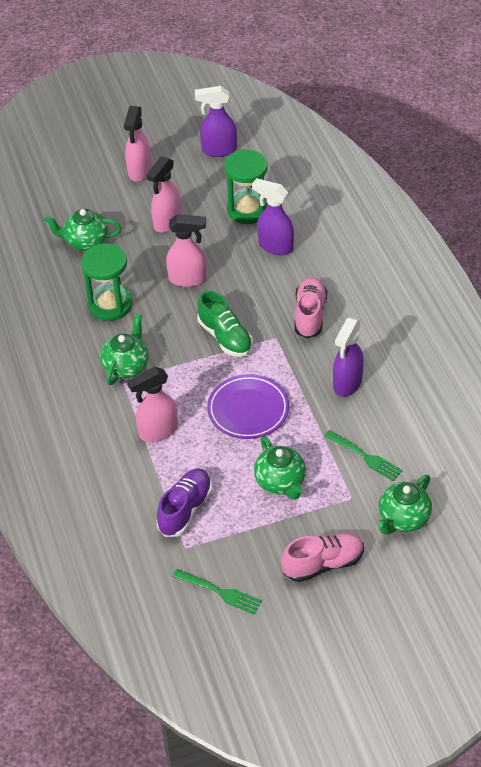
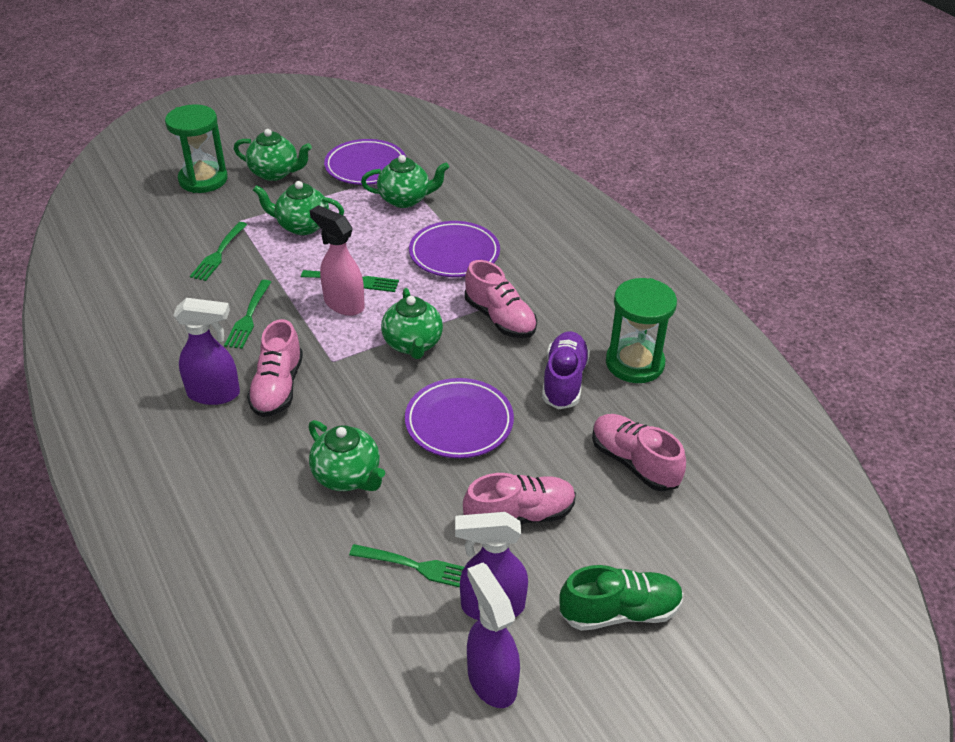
green fork: [173,569,262,614] [324,430,403,481] = 2 -> [190,222,248,281] [224,280,271,349] [301,270,399,292] [349,544,464,587] = 4
green teapot: [44,209,121,251] [100,314,149,385] [254,436,306,500] [377,475,432,535] = 4 -> [234,129,312,181] [253,181,344,235] [308,420,385,491] [361,155,449,208] [381,288,443,359] = 5
pink shoe: [281,533,364,582] [294,277,327,339] = 2 -> [247,319,303,417] [463,473,576,525] [465,260,537,338] [592,414,686,492] = 4
pink spray bottle: [124,106,152,182] [127,367,178,442] [146,156,182,233] [166,214,207,287] = 4 -> [310,205,365,316] = 1
purple plate: [207,374,289,439] = 1 -> [324,139,406,185] [405,378,514,458] [409,221,500,277] = 3

